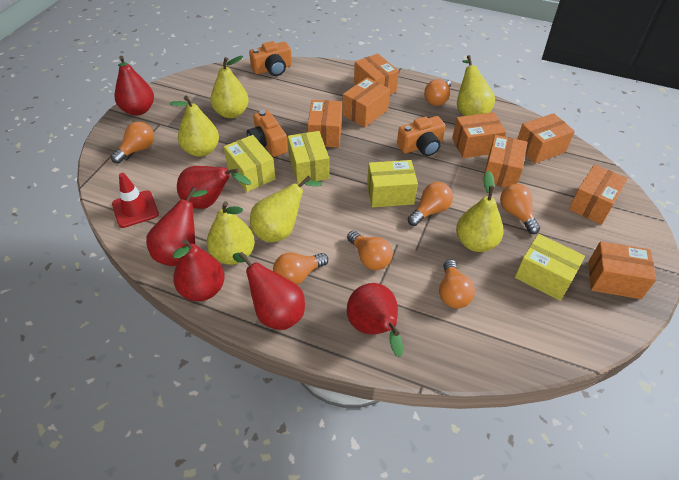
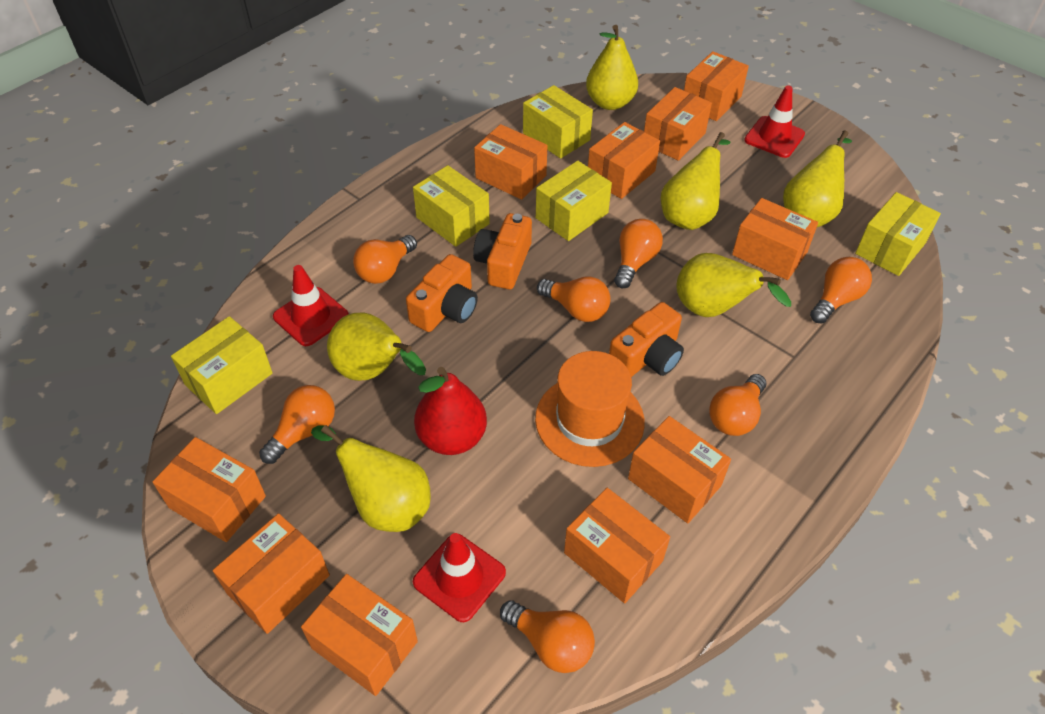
orange box: [308,100,342,147] [343,77,390,127] [354,54,399,94] [452,112,506,158] [483,135,528,188] [517,113,575,164] [569,164,628,225] [588,241,656,299] = 8 -> [153,437,266,542] [213,513,330,634] [301,574,418,696] [474,124,548,200] [564,488,670,603] [588,122,660,199] [628,416,731,523] [644,87,712,161] [684,51,749,121] [732,198,818,280] = 10
orange hat: none = 0 -> [535,351,645,467] = 1
red pear: [115,56,154,115] [146,187,208,266] [172,239,225,301] [177,166,251,209] [233,252,305,330] [347,283,403,357] = 6 -> [414,367,487,455] = 1
red traffic cone: [112,173,159,228] = 1 -> [273,265,349,346] [413,533,506,622] [744,85,805,158] = 3
yellow box: [224,135,275,192] [288,131,329,184] [367,160,418,207] [515,234,585,301] = 4 -> [171,316,273,414] [413,165,490,247] [523,85,593,159] [536,161,612,241] [855,192,941,276] = 5

